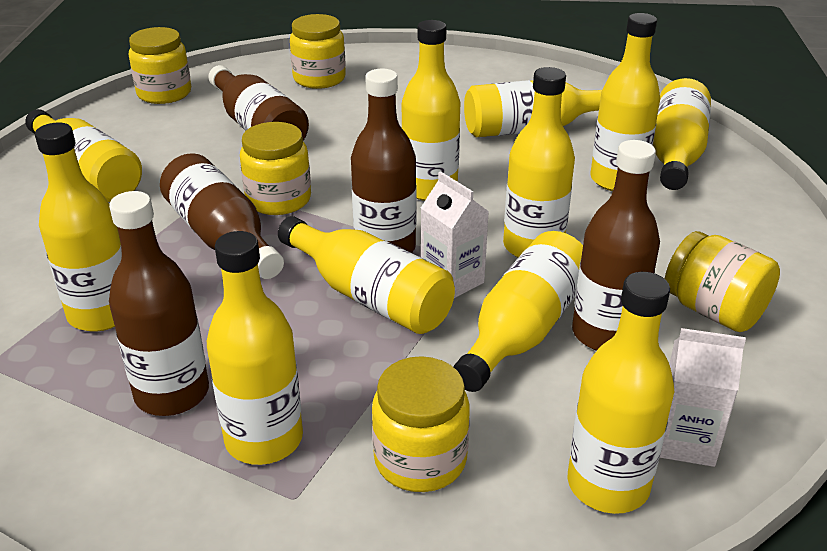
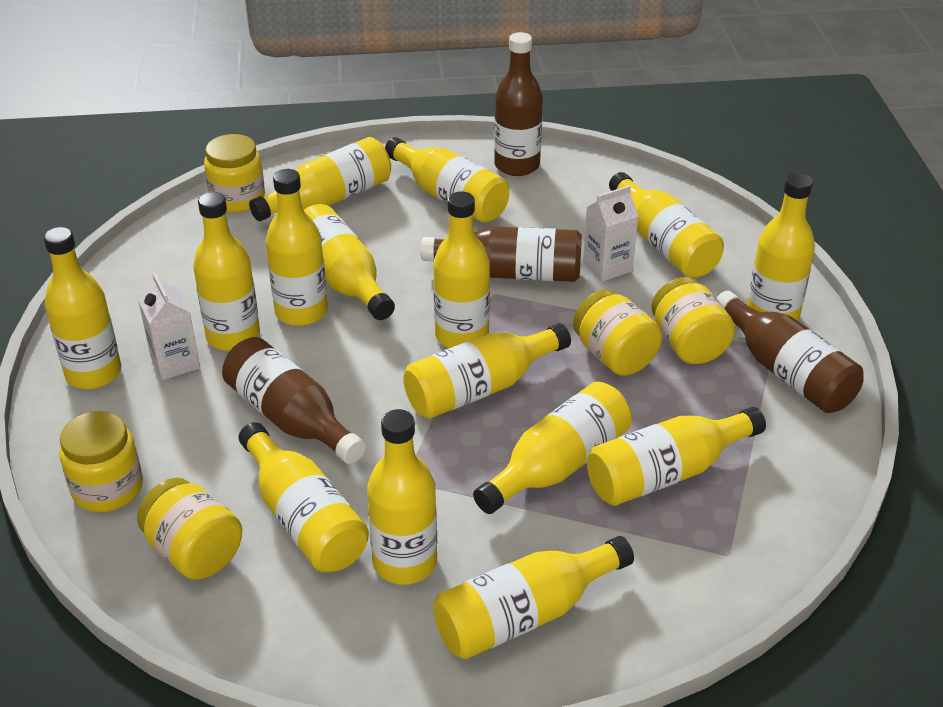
brown bottle: [109,191,209,416] [160,153,284,279] [208,65,309,141] [351,69,417,253] [572,140,660,351] = 5 -> [222,337,366,464] [421,226,582,282] [494,32,543,176] [717,290,864,413] = 4
yellow bottle: [25,109,142,202] [35,122,122,331] [207,231,303,465] [278,216,455,334] [402,20,461,201] [453,231,583,392] [464,80,602,137] [503,67,575,257] [568,272,674,514] [591,13,660,191] [653,78,711,190] = 11 -> [44,227,121,389] [193,192,260,351] [239,422,369,572] [249,137,391,221] [266,169,328,326] [304,204,395,320] [367,409,437,585] [385,137,509,223] [403,323,571,419] [433,191,490,348] [433,536,634,659] [473,382,632,514] [587,407,766,506] [609,172,724,278] [747,173,815,321] = 15

